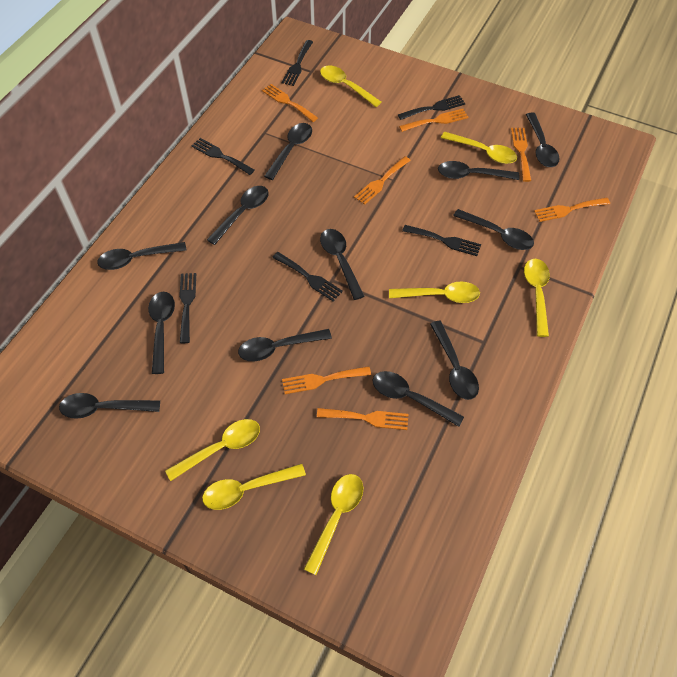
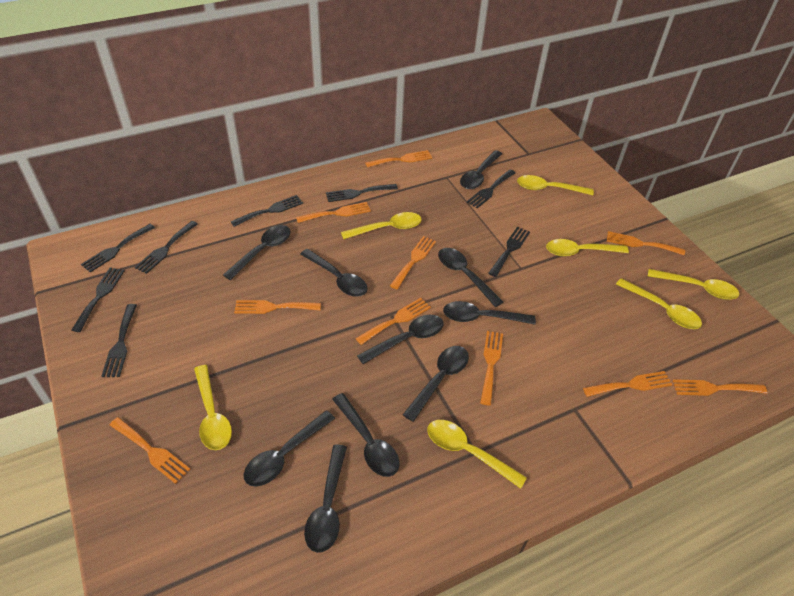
black fork: [179,273,196,343] [191,138,255,175] [272,252,343,301] [282,40,313,86] [398,95,466,120] [402,225,481,256] = 6 -> [72,267,125,332] [81,224,155,272] [101,304,137,377] [135,221,198,274] [230,195,303,227] [326,184,398,202] [466,169,516,208] [488,227,530,277] = 8
black spoon: [59,393,160,419] [97,242,187,270] [148,292,175,374] [207,186,269,245] [238,329,332,361] [264,123,312,180] [320,229,365,300] [373,371,464,427] [430,321,479,400] [438,161,519,180] [453,209,534,250] [526,112,560,167] = 12 -> [223,225,291,280] [244,410,335,487] [300,249,368,297] [304,444,347,553] [332,393,400,477] [357,315,444,364] [403,346,469,422] [438,248,503,307] [443,301,536,325] [460,150,502,189] = 10
orange fork: [262,84,318,122] [282,366,371,394] [317,408,408,430] [354,156,411,205] [399,109,468,132] [511,128,531,182] [534,197,610,222] = 7 -> [110,417,190,484] [234,300,321,314] [296,202,371,223] [355,298,431,345] [365,150,433,168] [390,236,436,289] [480,331,503,406] [583,371,672,397] [607,231,685,255] [673,379,767,396] = 10

